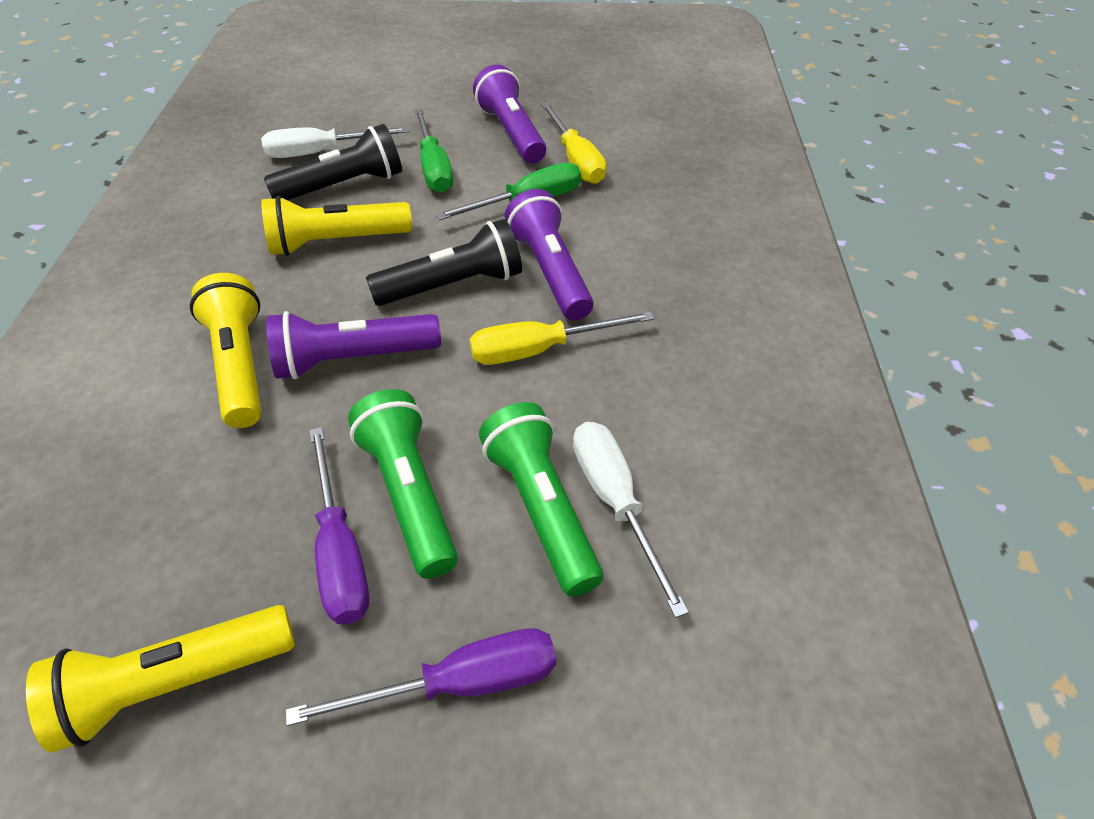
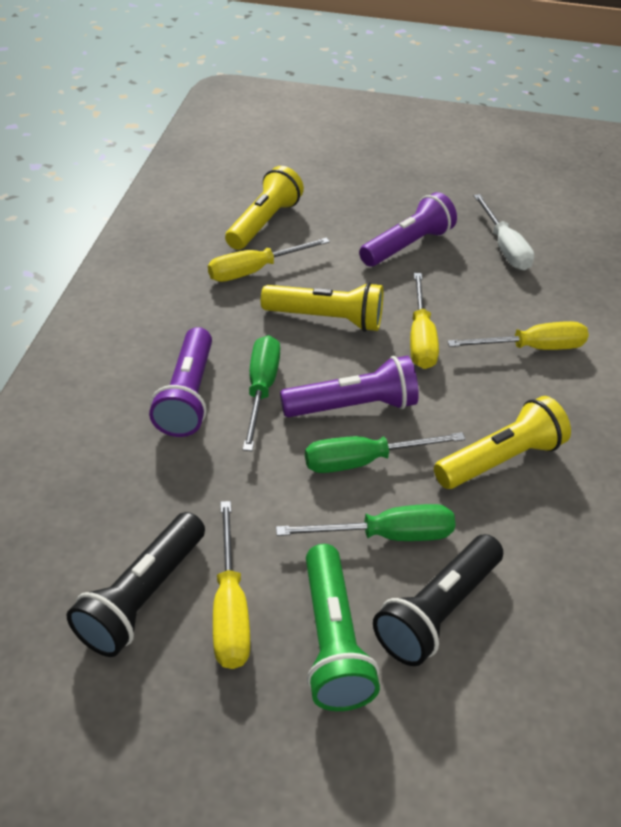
green flashlight: [348,389,458,579] [479,402,603,597] = 2 -> [306,544,380,711] = 1
green screwdriver: [414,108,453,193] [436,163,581,220] = 2 -> [243,335,280,451] [276,504,455,541] [305,432,466,473] = 3
purple screwdriver: [286,628,556,726] [309,427,369,624] = 2 -> none = 0
white screwdriver: [261,127,410,158] [573,422,689,618] = 2 -> [474,194,535,270] = 1
yellow screwdriver: [470,311,654,365] [541,102,606,184] = 2 -> [208,238,330,282] [213,501,250,669] [410,273,439,369] [447,321,589,350] = 4

